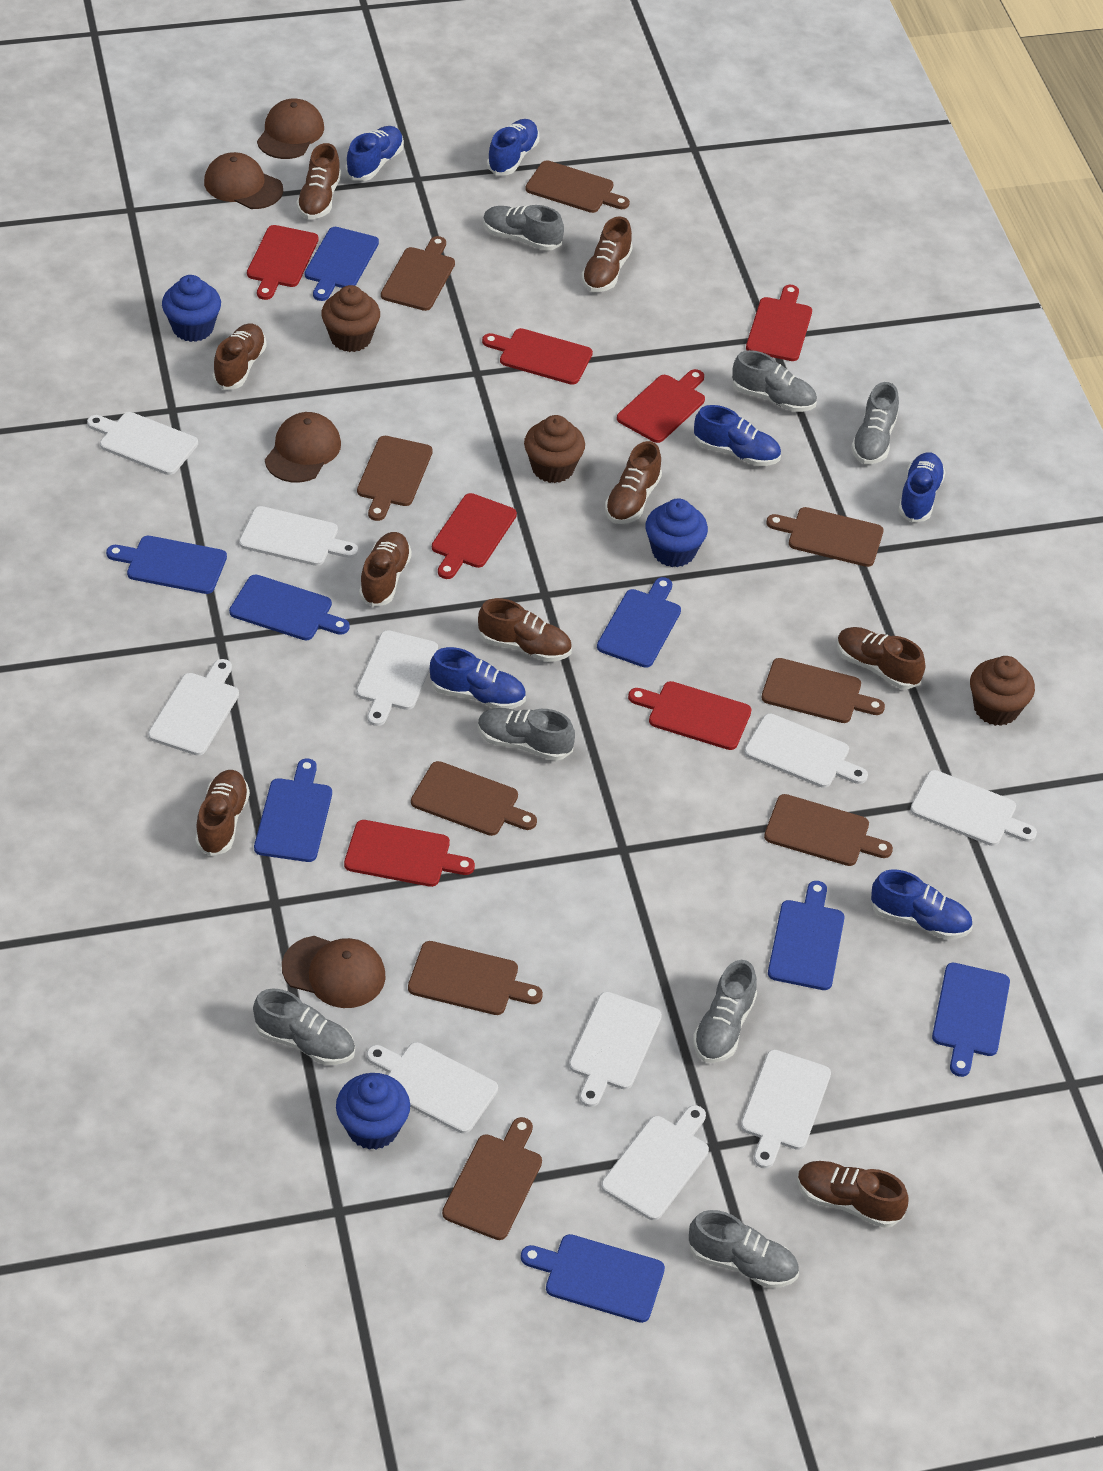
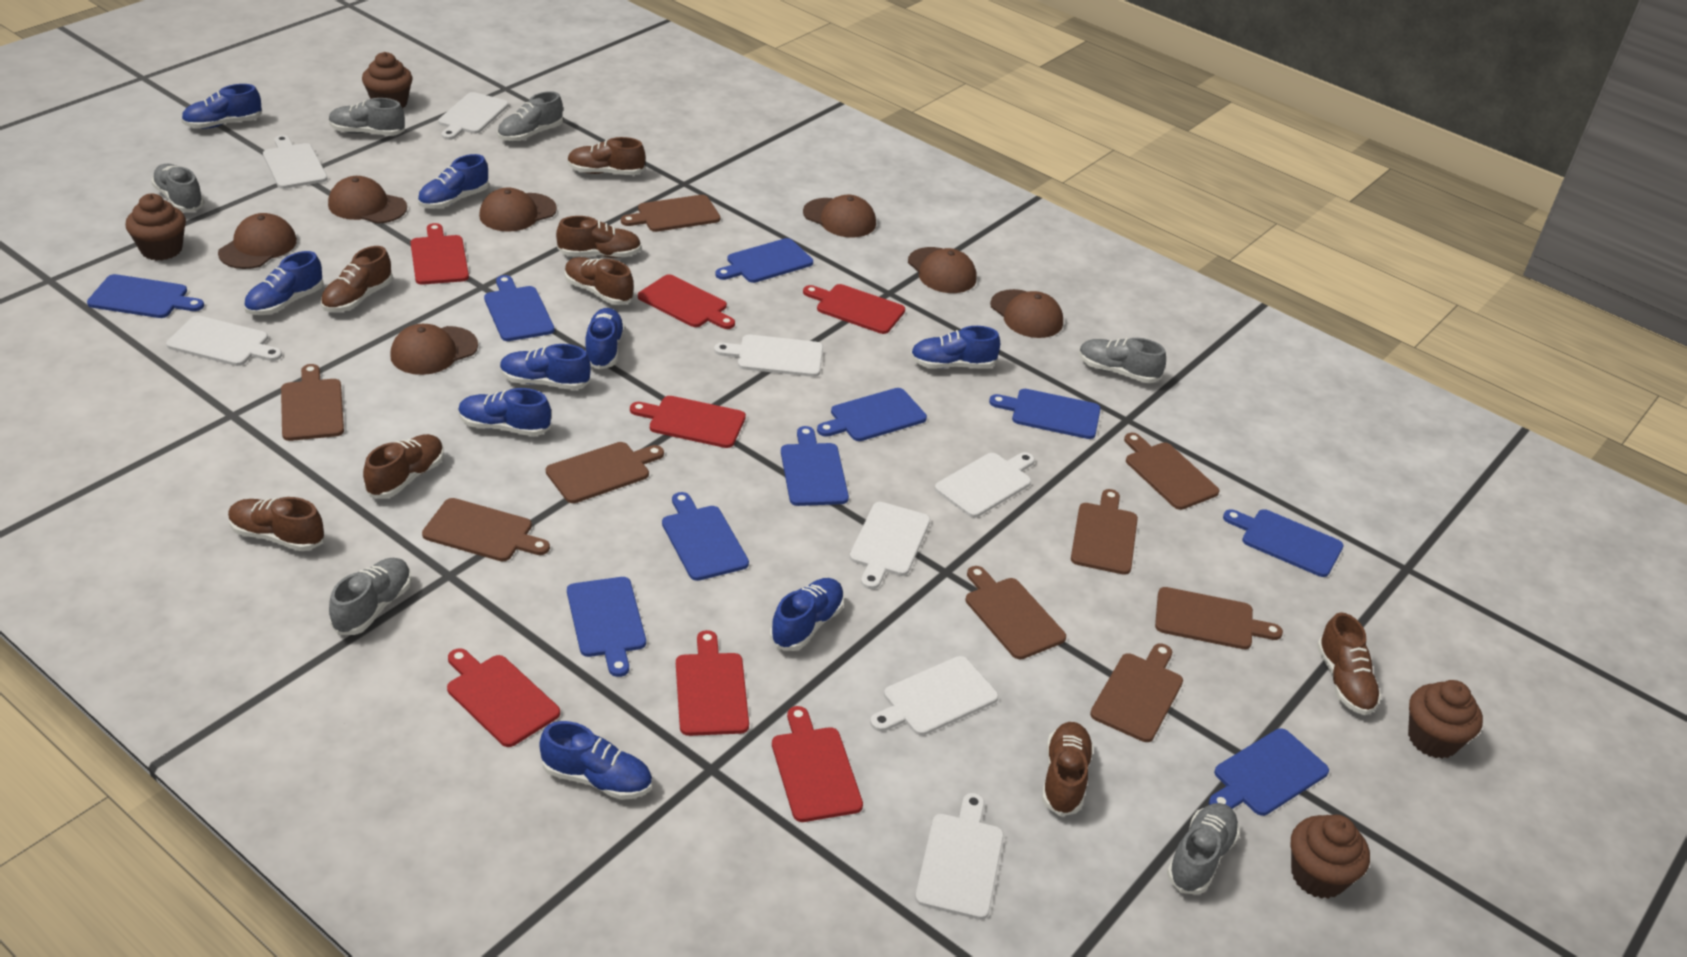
blue cupcake: [162,275,221,342] [336,1073,410,1150] [645,498,708,567] = 3 -> none = 0
blue cutting board: [106,536,227,594] [229,575,350,640] [254,759,332,862] [305,227,379,301] [521,1234,665,1323] [597,577,681,668] [768,881,845,990] [932,963,1010,1077] = 8 -> [87,274,204,318] [484,275,554,341] [567,577,646,677] [662,492,749,581] [715,238,813,283] [781,426,849,506] [817,388,927,441] [989,389,1101,439] [1209,728,1329,816] [1223,509,1343,577] = 10
blue shoe: [346,126,404,181] [430,647,526,709] [487,119,539,175] [694,405,781,466] [870,869,973,939] [898,452,946,522] = 6 -> [181,84,262,129] [244,251,324,315] [417,154,489,209] [458,388,551,436] [500,344,591,390] [539,721,652,800] [585,308,625,370] [770,578,845,651] [910,326,1000,368] = 9
brown cap: [204,152,283,209] [257,99,324,159] [265,412,341,483] [282,936,385,1008] = 4 -> [218,213,297,269] [328,176,407,224] [390,324,478,375] [479,187,557,232] [803,195,876,237] [908,247,977,293] [990,289,1063,338] = 7
brown cupcake: [321,285,380,352] [524,415,585,483] [970,656,1035,726] = 3 -> [125,194,186,261] [362,52,412,109] [1291,814,1370,899] [1408,680,1483,759] = 4
brown shoe: [195,770,250,856] [213,323,267,390] [296,143,341,219] [359,532,412,607] [478,598,572,662] [582,217,633,292] [605,441,662,524] [797,1161,909,1228] [837,627,925,689] = 9 -> [228,497,324,551] [321,246,393,312] [363,434,444,499] [556,216,641,258] [565,257,634,305] [567,137,645,175] [1042,722,1094,816] [1317,612,1381,715] = 8
grey shoe: [253,988,355,1065] [478,708,575,761] [483,205,564,251] [688,1210,799,1288] [693,960,757,1063] [732,350,817,412] [851,382,899,464] = 7 -> [151,164,205,212] [329,98,405,136] [329,558,412,635] [497,91,563,142] [1079,338,1166,383] [1167,803,1240,895] = 6
white cutting board: [87,412,198,475] [148,659,239,756] [239,506,358,566] [356,630,438,726] [366,1042,498,1133] [569,992,662,1107] [601,1105,709,1220] [741,1050,831,1168] [744,713,868,788] [910,770,1037,846] = 10 -> [166,315,282,366] [263,135,327,189] [438,92,509,140] [714,335,823,377] [850,502,930,589] [870,656,998,736] [915,793,1004,920] [935,452,1035,518] = 8

